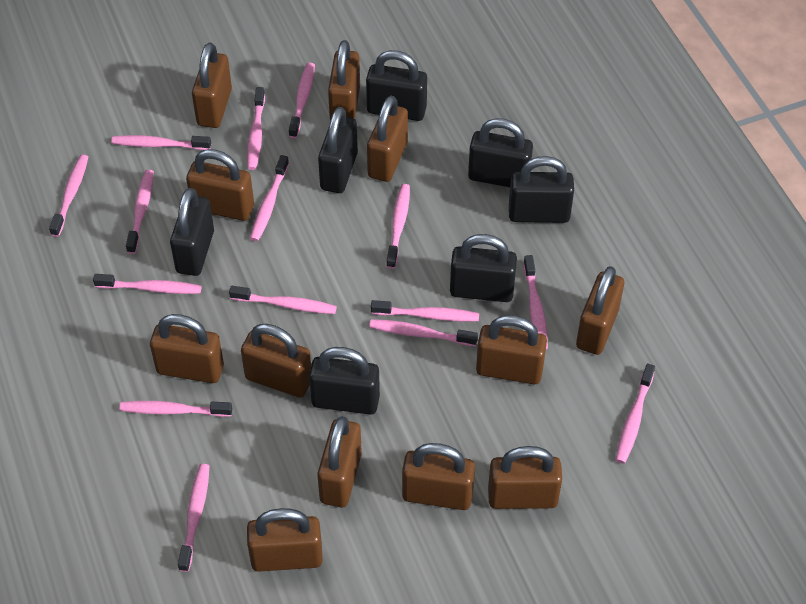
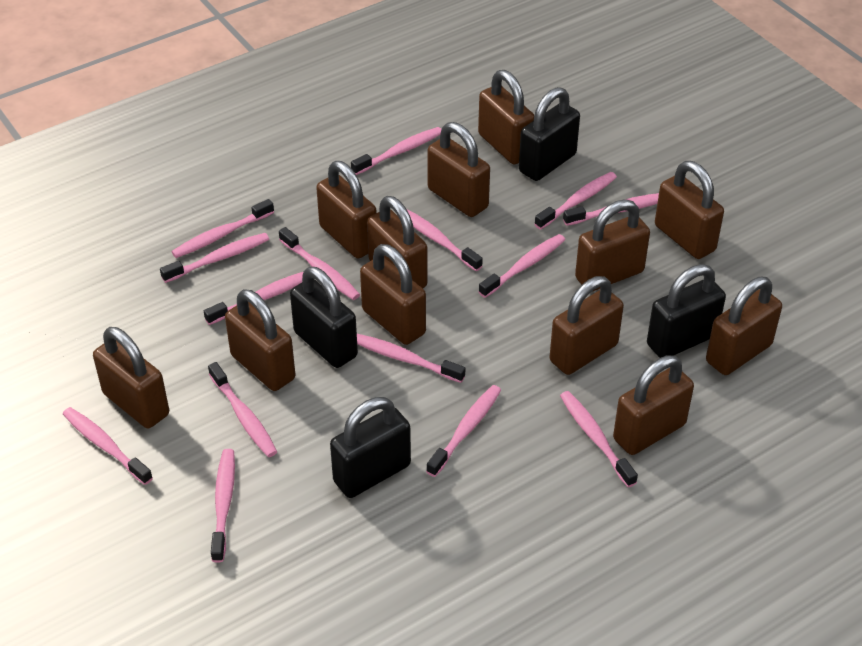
black padlock: [170,188,214,276] [309,347,380,415] [318,107,358,193] [366,50,427,121] [450,234,517,302] [468,118,533,187] [509,156,574,223] = 7 -> [290,266,358,368] [330,397,411,498] [519,87,580,181] [647,264,726,358] = 4

